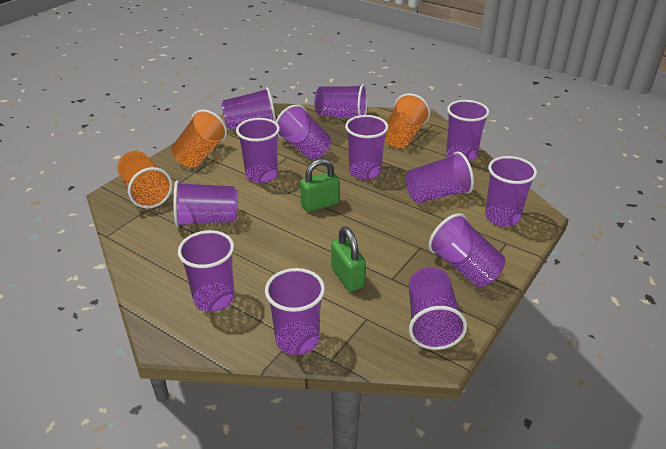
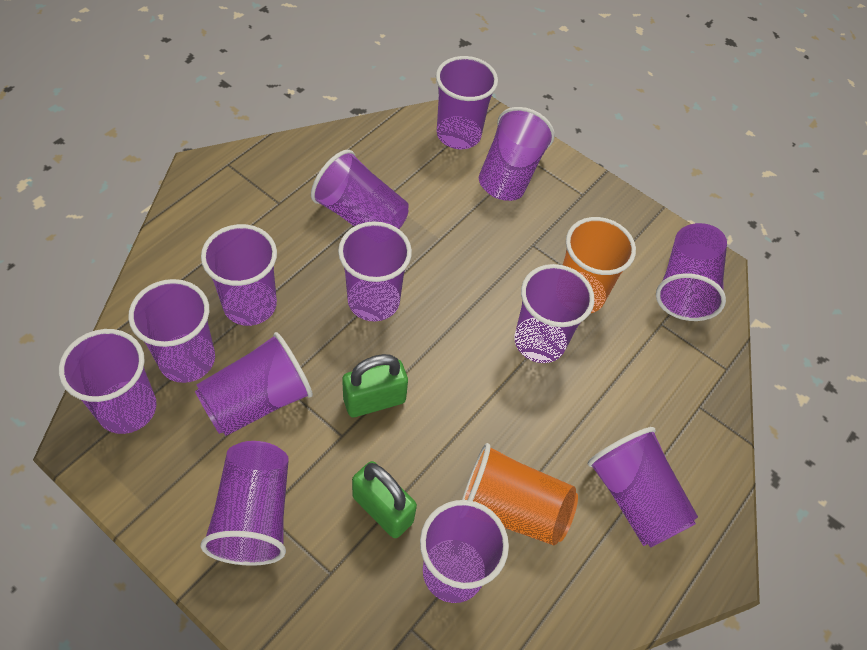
orange cup: [117,151,173,209] [172,110,227,168] [385,93,430,148] = 3 -> [462,443,578,545] [563,217,636,313] = 2

